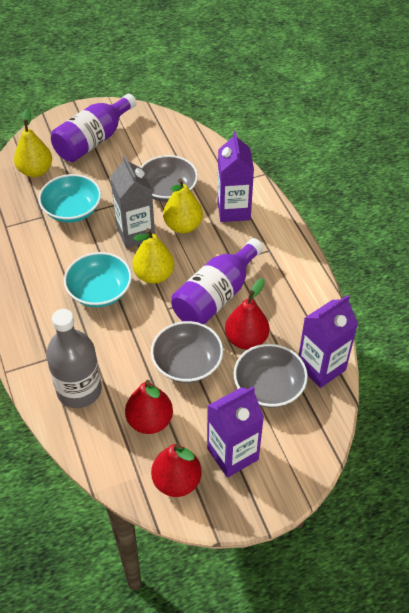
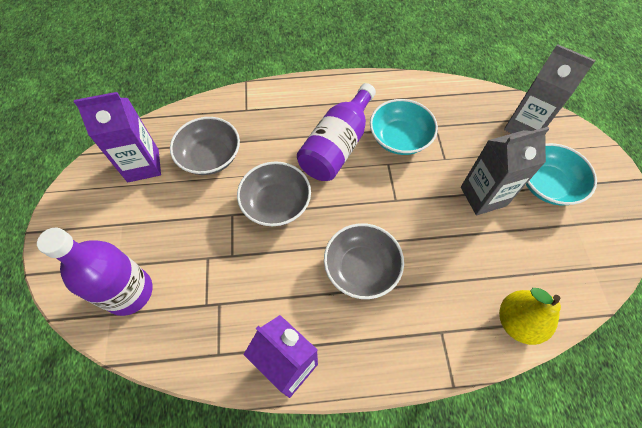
grey bottle: [46,309,102,408] = 1 -> none = 0
grey carton: [110,155,155,248] = 1 -> [461,127,549,215] [504,44,596,134] = 2
purple carton: [207,386,264,478] [217,131,254,222] [299,295,358,388] = 3 -> [74,92,161,182] [243,315,318,398] = 2
red pear: [125,380,173,434] [151,443,202,497] [225,278,269,350] = 3 -> none = 0
yellow pear: [14,108,52,177] [132,228,174,284] [163,178,203,233] = 3 -> [499,288,561,345] = 1

